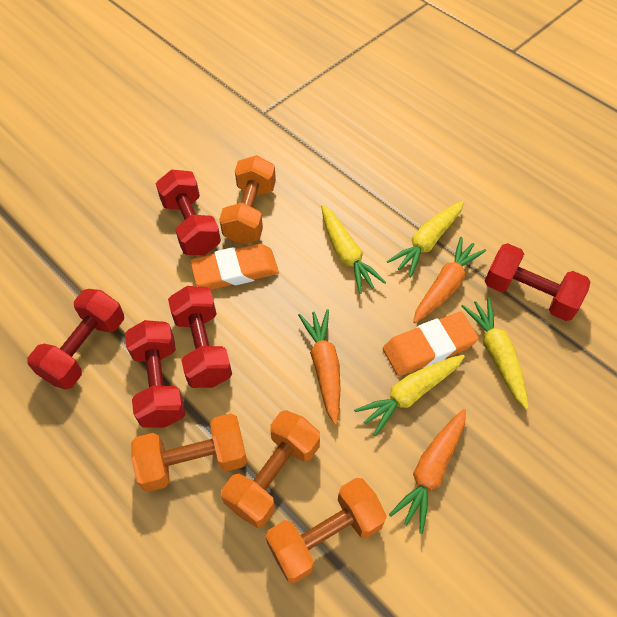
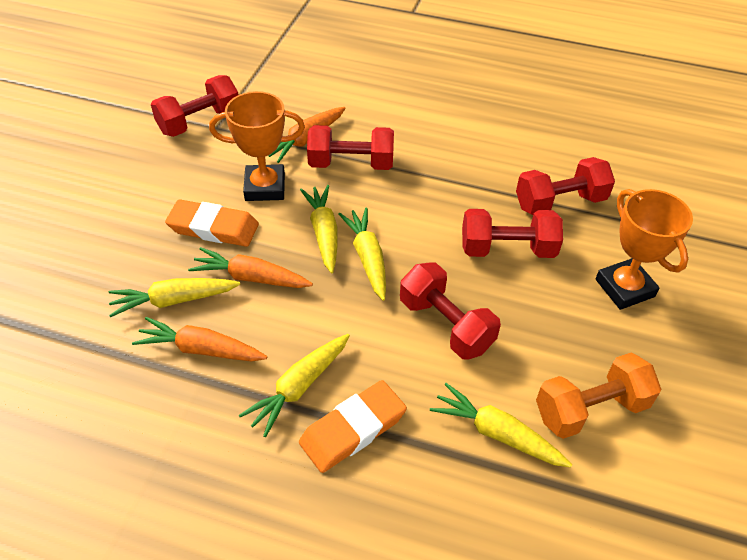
orange dumbbell: [131,413,247,492] [219,155,276,244] [221,410,320,528] [266,478,387,583] = 4 -> [536,353,661,439] = 1
orange trophy: none = 0 -> [209,91,305,201] [596,189,693,310] = 2
yellow carrot: [321,205,386,294] [354,355,465,436] [387,201,464,278] [461,298,528,410] = 4 -> [109,278,240,317] [239,334,350,437] [300,185,338,273] [338,208,386,301] [430,383,572,468] = 5

